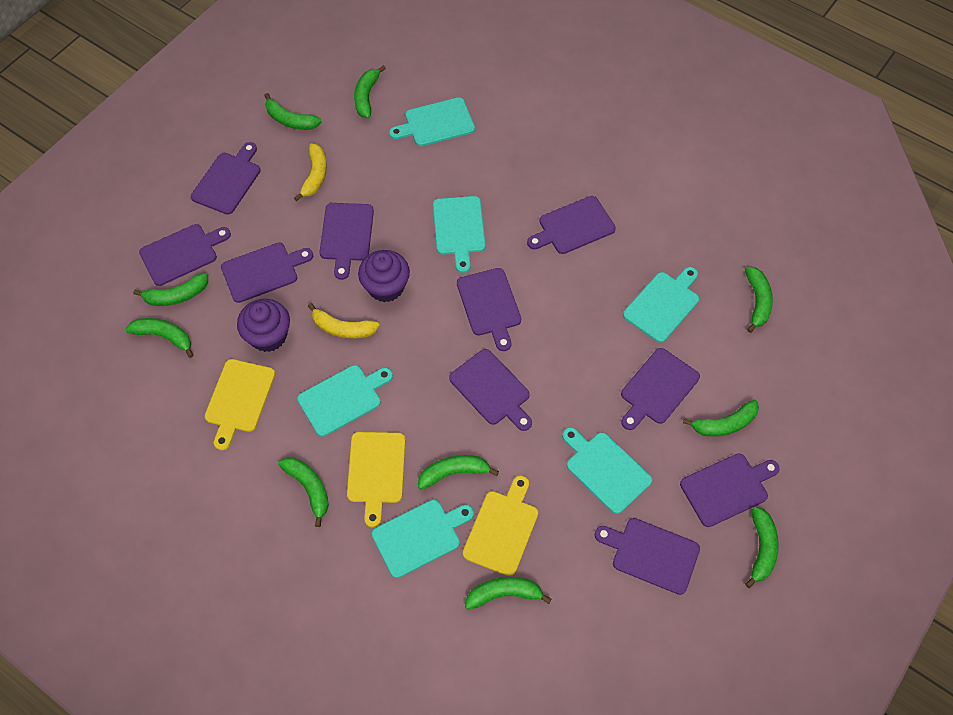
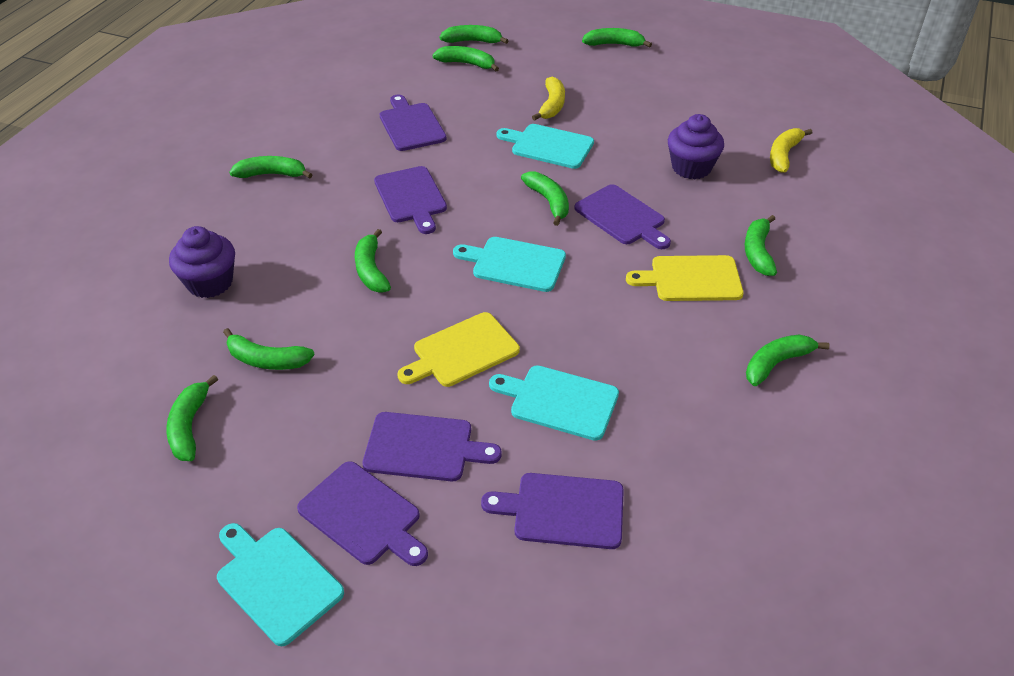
purple cutting board: [139,224,231,286] [191,142,260,215] [221,243,313,303] [320,203,374,280] [449,349,532,431] [457,268,521,351] [527,196,616,254] [595,518,700,595] [621,348,700,430] [680,453,780,527] = 10 -> [297,461,428,566] [362,412,502,481] [374,166,447,234] [380,94,447,151] [481,473,624,549] [574,184,671,249] = 6
turquoise cutting board: [297,365,393,437] [372,499,474,578] [389,97,475,146] [433,196,486,273] [562,427,652,514] [623,267,699,343] = 6 -> [217,523,344,646] [453,237,566,292] [489,365,619,441] [496,124,594,169] = 4
yellow cutting board: [205,359,275,450] [347,432,405,528] [463,475,538,576] = 3 -> [397,312,520,387] [626,255,744,301] = 2

